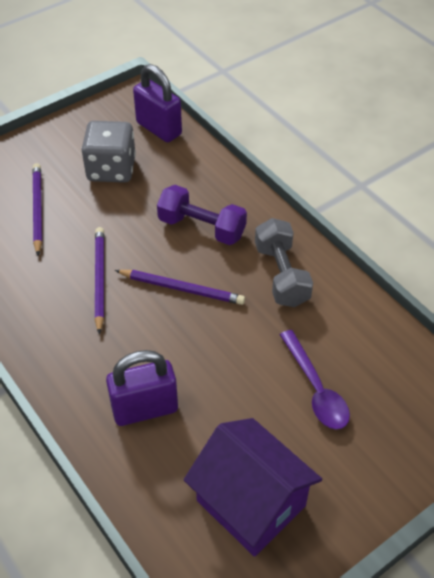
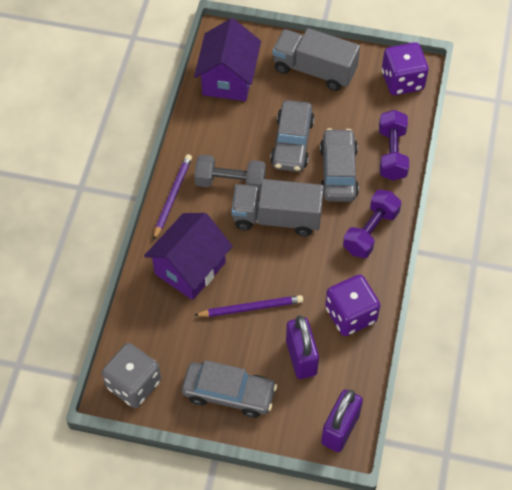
grey car: none = 0 -> [182,360,277,418] [270,100,314,172] [320,128,359,202] = 3
grey truck: none = 0 -> [231,179,324,236] [273,28,360,91] = 2
purple dice: none = 0 -> [325,274,380,336] [382,42,429,95] = 2
purple dumbbell: [157,185,247,245] = 1 -> [343,189,401,258] [379,110,409,181] = 2
purple house: [184,418,322,557] = 1 -> [144,213,233,300] [194,18,261,101] = 2
purple pencil: [32,163,42,255] [95,227,104,334] [115,270,245,305] = 3 -> [153,154,192,241] [194,295,303,317] = 2
purple spoon: [280,330,350,430] = 1 -> none = 0

